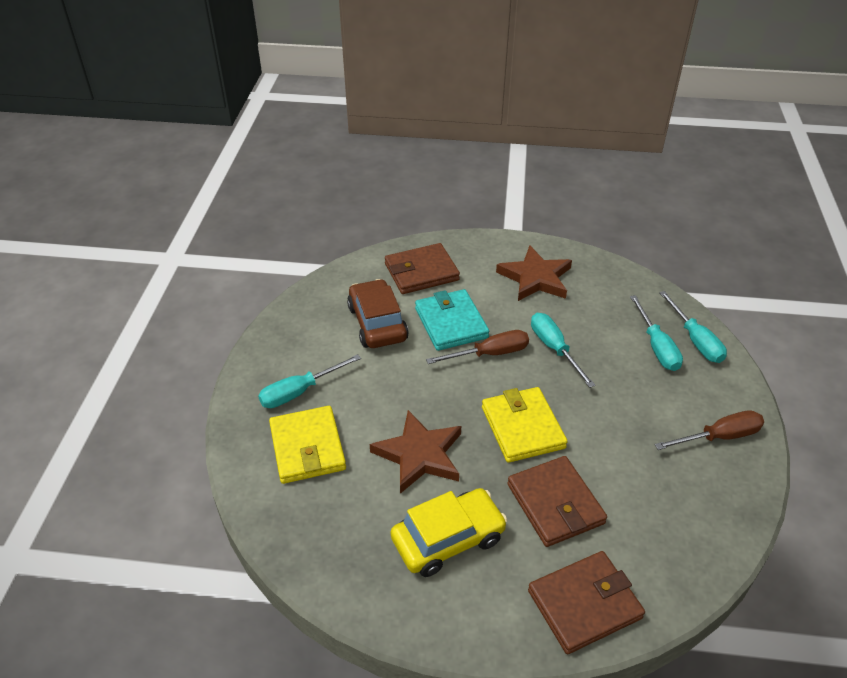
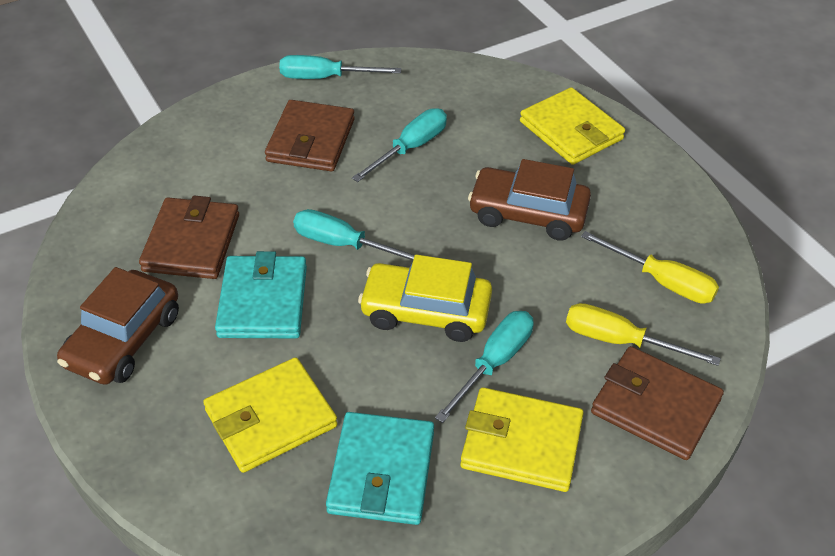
brown car: [347,279,409,348] = 1 -> [57,267,179,385] [468,159,591,241] = 2
brown screwdriver: [426,330,529,364] [655,410,764,450] = 2 -> none = 0
brown star: [370,410,461,494] [496,245,572,301] = 2 -> none = 0
turquoise wallet: [415,289,489,351] = 1 -> [215,251,307,338] [326,412,434,525] = 2
yellow screwdriver: none = 0 -> [566,303,721,366] [581,231,719,304] = 2
yellow wallet: [269,406,346,484] [482,387,568,463] = 2 -> [203,357,338,473] [460,387,584,492] [520,87,625,165] = 3

